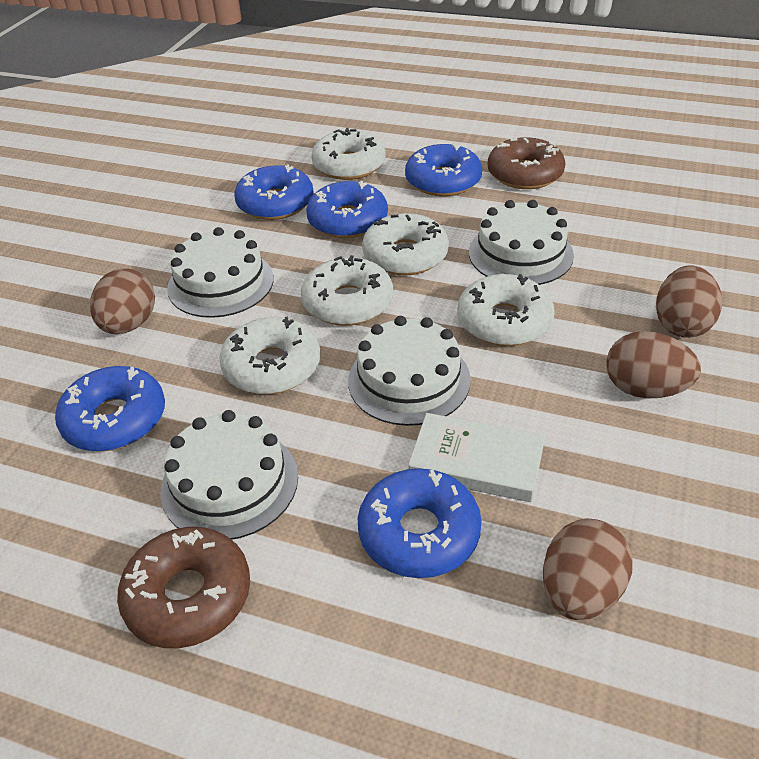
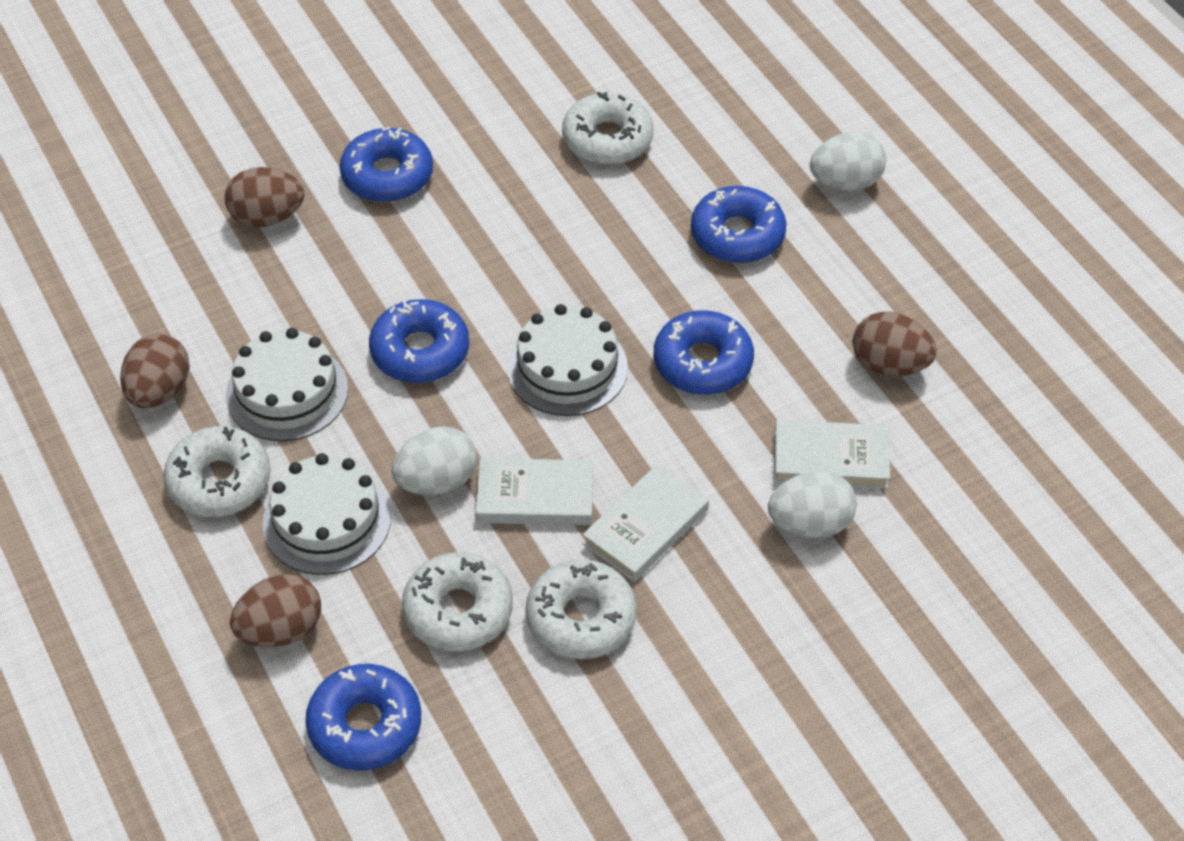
brown donut: [117,527,250,648] [488,137,565,189] = 2 -> none = 0
white book: [408,413,545,502] = 1 -> [476,458,593,525] [583,464,709,582] [774,420,890,489] = 3
white cake: [160,410,298,540] [167,227,274,318] [348,316,471,426] [469,200,574,285] = 4 -> [226,328,348,441] [262,453,391,575] [507,304,628,416] = 3
white donut: [219,316,321,394] [301,255,393,326] [311,128,386,180] [362,213,449,275] [457,274,555,346] = 5 -> [163,426,271,517] [402,552,513,652] [526,559,637,659] [562,92,654,165] = 4
white egg: none = 0 -> [391,426,476,495] [768,471,857,538] [810,132,886,191] = 3

